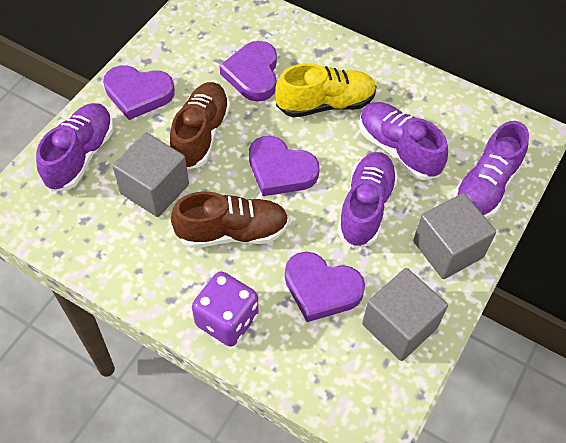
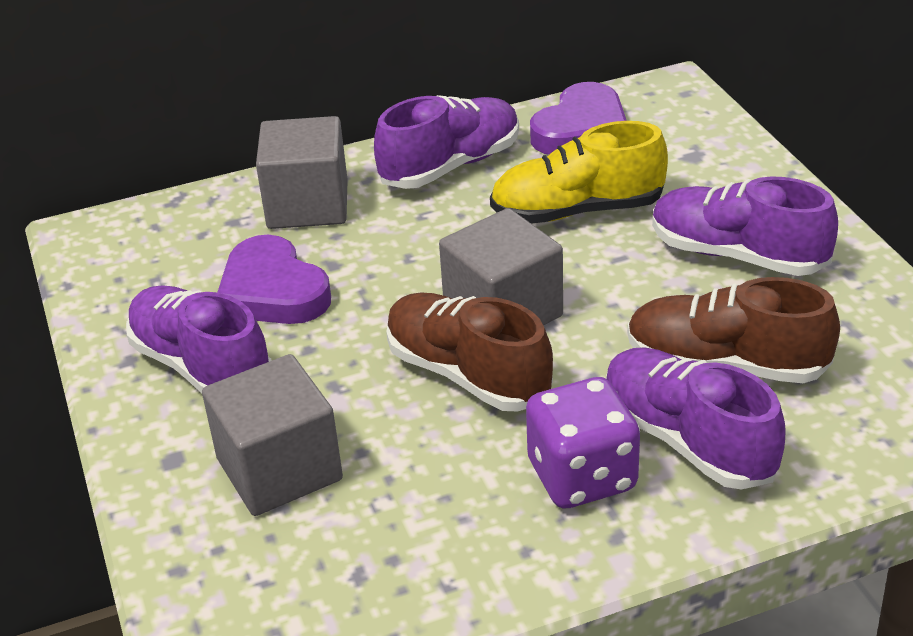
purple heart: [103,65,175,120] [220,41,277,102] [249,136,320,196] [285,252,365,322] = 4 -> [218,235,331,324] [530,82,627,155] = 2

